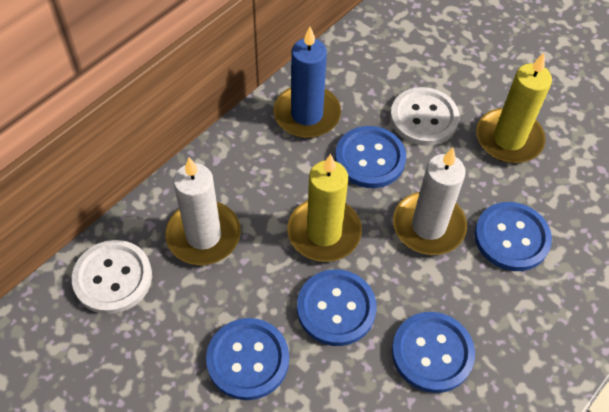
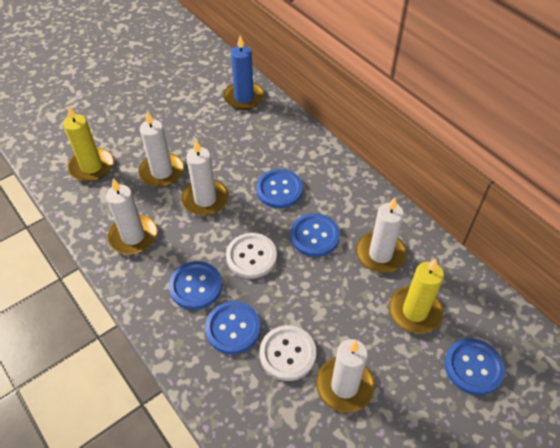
white candle: [165,158,241,265] [393,148,467,255] = 2 -> [106,178,157,254] [138,111,184,187] [181,140,229,216] [316,339,375,413] [356,197,407,273] = 5

